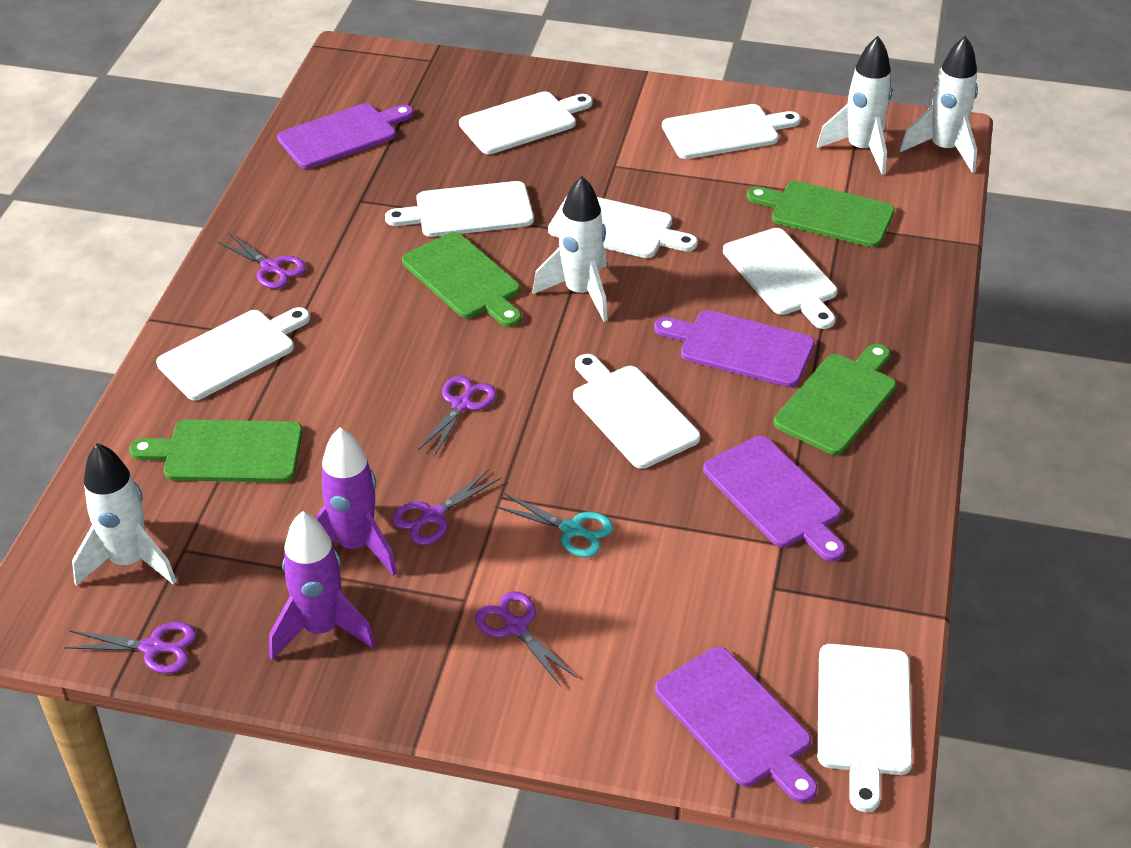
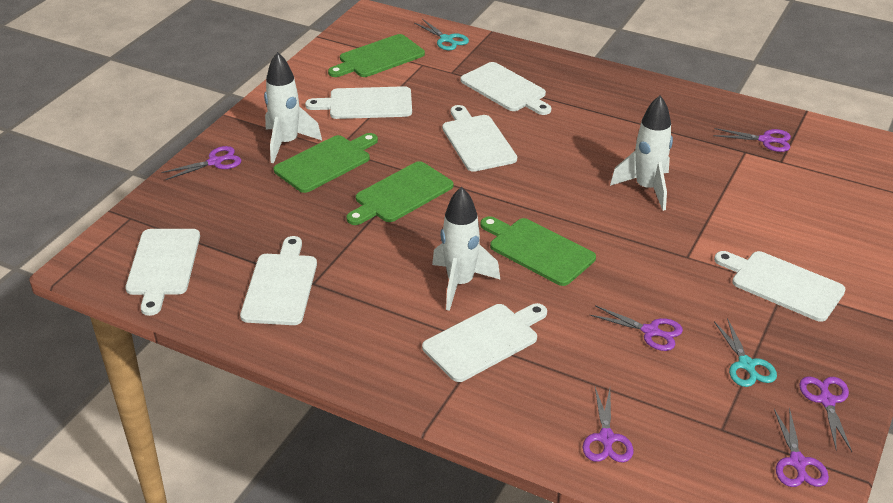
purple cutting board: [277,103,414,169] [654,310,815,387] [655,647,818,803] [703,436,846,561] = 4 -> none = 0
purple rocket: [269,511,376,660] [315,427,397,576] = 2 -> none = 0
purple scissors: [64,622,196,674] [217,233,306,289] [392,469,501,545] [418,376,496,456] [475,591,577,687] = 5 -> [161,146,241,180] [583,387,633,463] [590,305,683,351] [713,128,791,152] [774,407,829,487] [799,376,852,452] = 6
turquoise scissors: [495,493,614,557] = 1 -> [415,19,469,51] [714,318,777,387] = 2
white cutting board: [156,307,310,400] [385,181,534,237] [459,91,593,154] [548,196,698,258] [573,354,700,469] [662,104,801,159] [723,228,837,329] [817,644,913,812] = 8 -> [125,229,200,316] [240,236,317,325] [305,86,412,119] [422,303,547,382] [442,105,517,172] [460,62,551,115] [714,251,846,322] = 7
white rocket: [72,443,177,586] [532,176,608,322] [817,36,892,175] [900,35,978,173] = 4 -> [264,52,322,163] [432,186,501,311] [610,95,673,211] = 3

